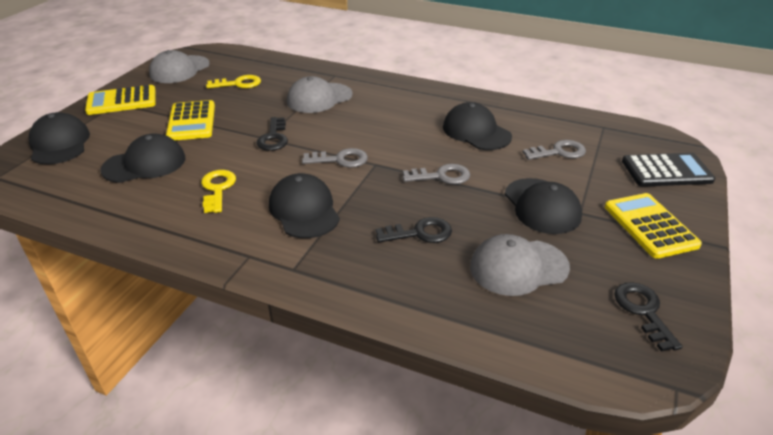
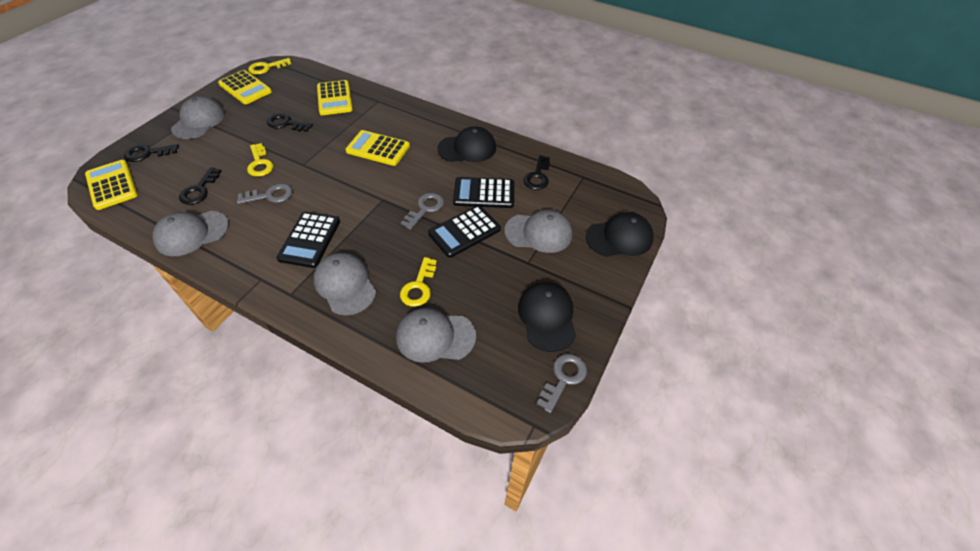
black calculator: [622,153,715,187] = 1 -> [277,212,340,268] [428,205,501,258] [453,177,514,208] = 3
black cap: [29,112,90,164] [100,133,186,183] [269,173,340,238] [443,102,512,150] [505,178,582,234] = 5 -> [437,126,496,162] [518,282,576,352] [586,212,654,257] = 3
black key: [256,117,288,151] [376,217,452,243] [614,282,683,352] = 3 -> [124,144,179,162] [179,167,221,205] [267,113,313,132] [523,155,550,190] = 4
grey cap: [149,50,210,83] [287,76,353,113] [470,234,570,296] = 3 -> [153,211,229,256] [171,96,225,139] [313,253,376,315] [396,308,476,363] [504,210,573,253] = 5
yellow calculator: [85,85,156,115] [166,100,215,140] [605,193,702,259] = 3 -> [85,160,138,210] [218,70,272,104] [317,80,353,115] [346,130,410,166] = 4
yellow key: [201,170,236,213] [206,75,261,88] = 2 -> [247,143,274,177] [248,58,291,75] [400,257,437,307] = 3

